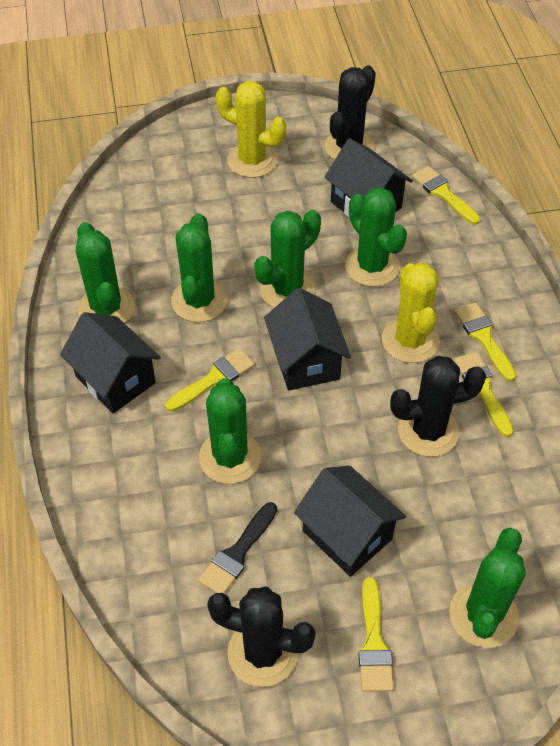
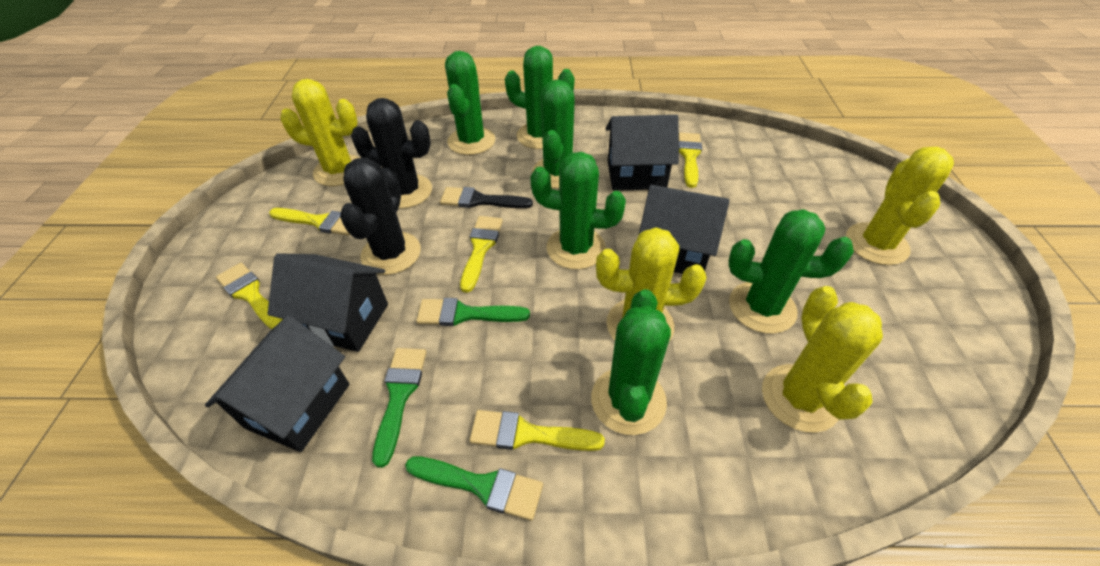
black cactus: [207,586,315,687] [324,66,376,160] [390,356,486,457] = 3 -> [340,157,421,275] [351,98,432,209] = 2
green brush: none = 0 -> [372,348,427,468] [405,456,543,521] [416,298,530,326] = 3
yellow cactus: [216,81,286,178] [382,262,440,363] = 2 -> [280,79,360,186] [596,227,707,341] [762,286,883,433] [846,147,954,265] = 4

